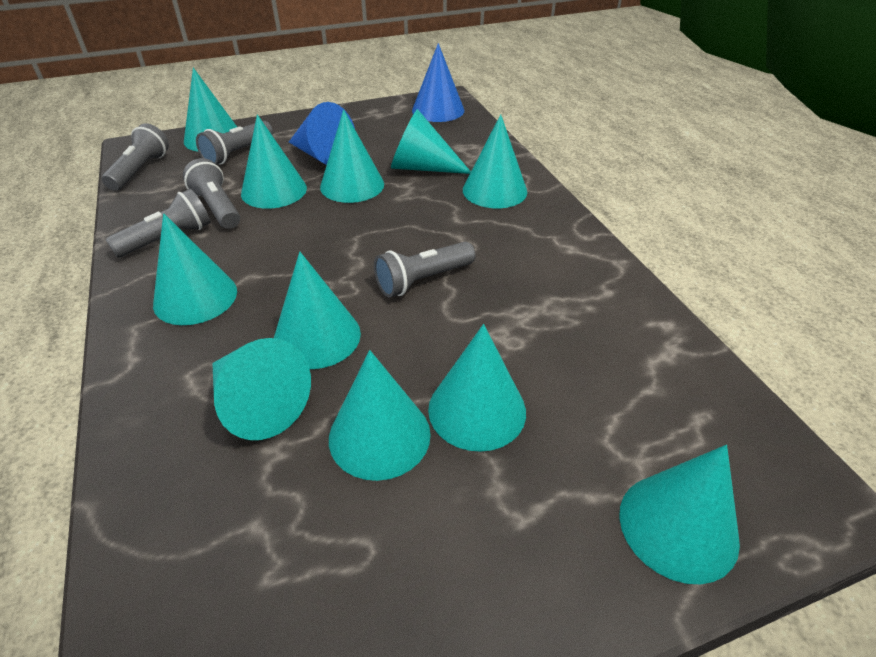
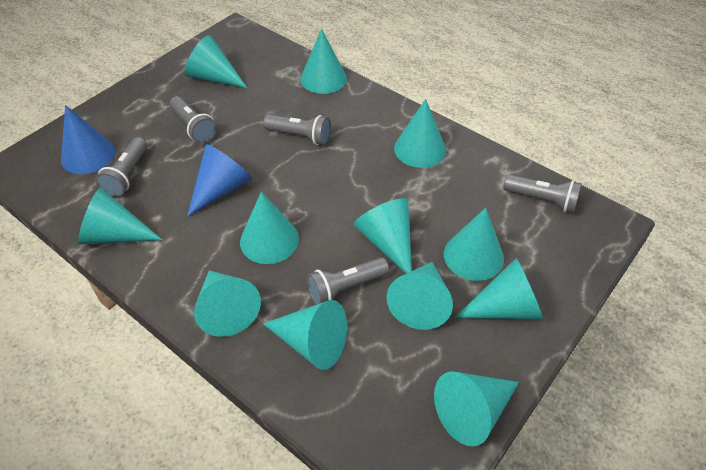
turquoise cone: [153,213,237,325] [184,68,237,152] [212,338,311,440] [241,114,307,209] [274,252,361,369] [320,110,384,203] [329,350,431,481] [391,109,471,174] [428,324,526,452] [463,114,527,208] [619,445,740,584] = 11 -> [78,188,162,245] [185,35,247,88] [194,270,261,337] [240,191,299,264] [263,300,347,370] [300,29,347,94] [354,198,412,273] [386,262,453,330] [394,99,446,168] [434,372,519,447] [444,208,504,281] [454,258,543,319] = 12

